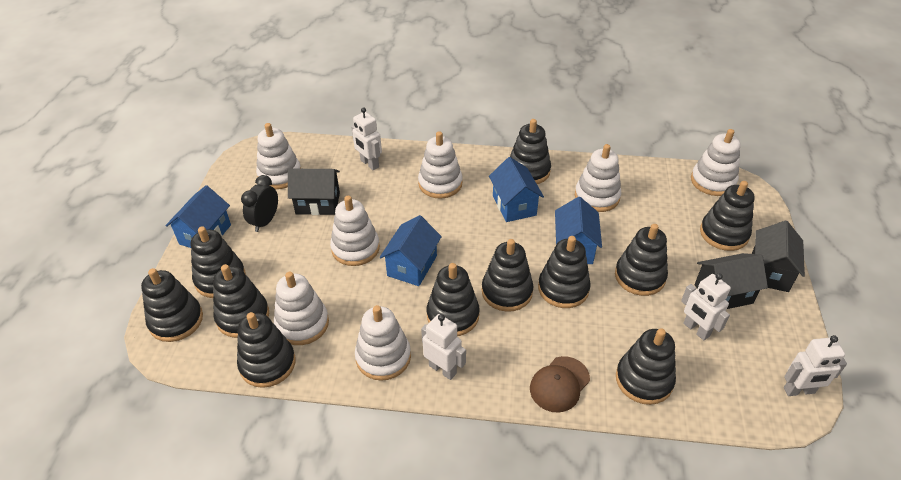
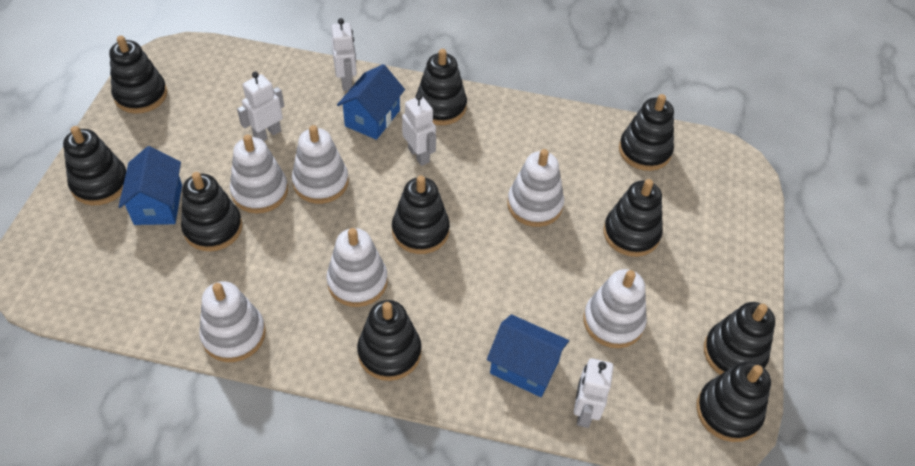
black clock: [241,175,278,232] = 1 -> none = 0
black house: [288,169,340,215] [695,253,768,309] [752,220,805,292] = 3 -> none = 0
black stacking toy: [141,268,203,342] [191,226,246,298] [213,264,269,338] [237,312,296,388] [427,263,480,336] [482,239,533,312] [510,119,551,184] [538,236,591,308] [615,224,668,296] [616,328,676,405] [700,181,755,251] = 11 -> [63,126,126,205] [109,36,167,114] [181,172,242,251] [357,300,421,381] [392,175,450,254] [415,49,467,125] [603,179,663,257] [619,94,674,171] [696,361,771,442] [704,302,775,375] = 10
blue house: [166,185,231,248] [380,215,442,286] [489,157,544,222] [555,197,602,264] = 4 -> [118,146,182,225] [337,64,405,140] [487,314,569,397] = 3
brown cap: [530,356,590,412] = 1 -> none = 0
white stacking toy: [256,123,301,189] [274,272,329,345] [330,196,380,266] [355,305,411,381] [418,131,462,199] [575,144,621,212] [691,129,741,196] = 7 -> [199,281,266,362] [230,134,288,214] [292,125,349,204] [326,228,388,307] [507,149,564,227] [583,269,647,348] = 6

